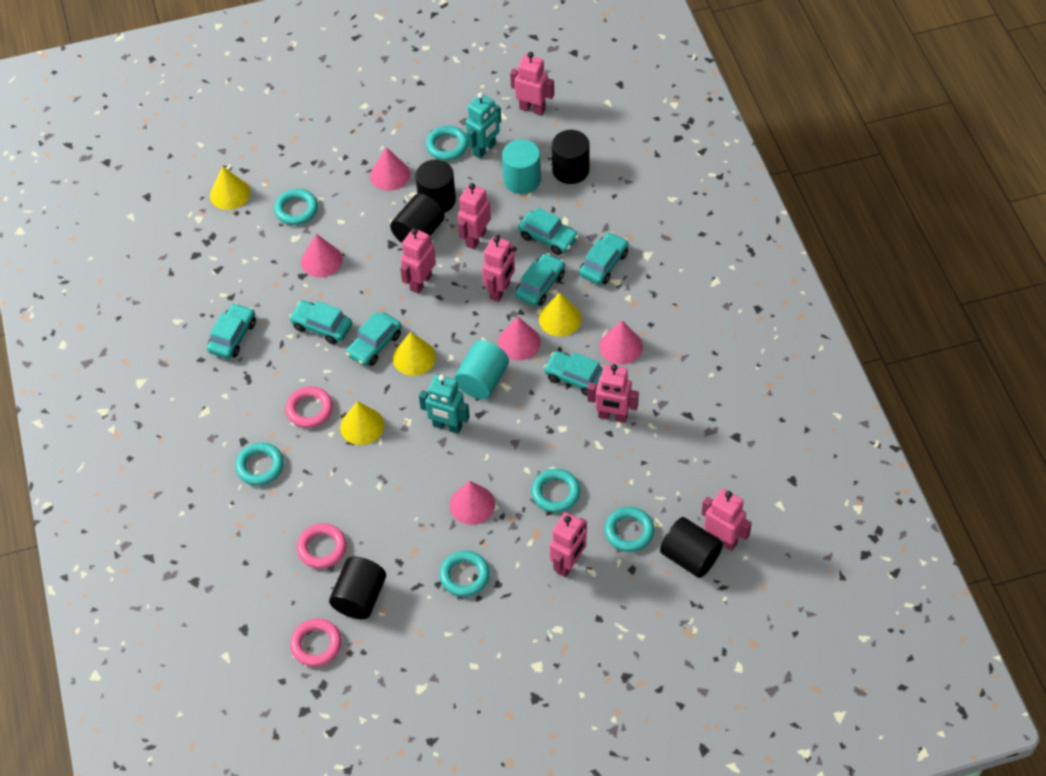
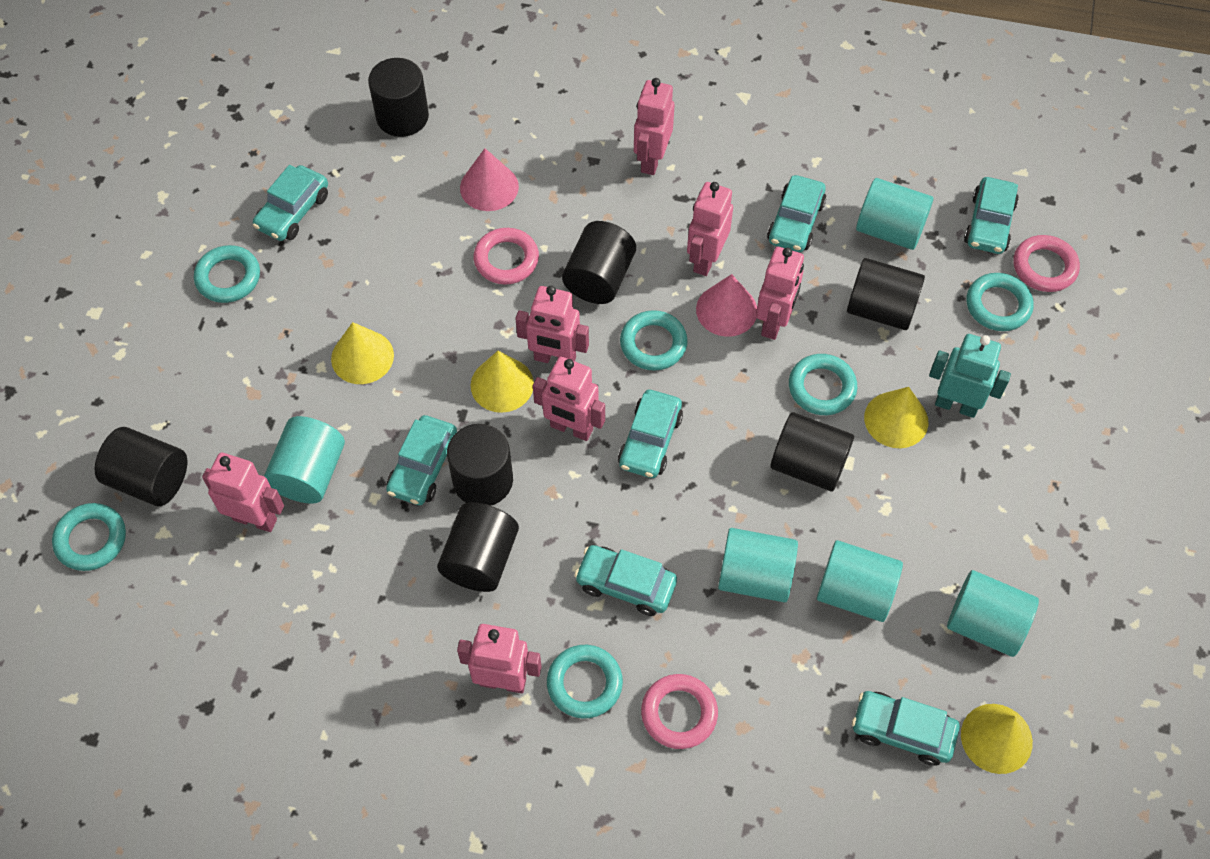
black cylinder: [329,557,386,619] [390,194,445,243] [415,160,456,213] [552,130,590,184] [660,517,723,578] = 5 -> [95,427,187,506] [368,58,429,137] [437,502,519,592] [447,424,513,506] [562,221,636,304] [771,412,854,491] [847,258,925,330] = 7
pink cone: [301,234,343,277] [370,147,410,191] [450,481,495,525] [498,317,541,360] [600,321,643,365] = 5 -> [460,148,519,211] [696,274,757,337] = 2
turquoise cylinder: [454,340,509,399] [502,139,541,194] = 2 -> [264,416,345,504] [718,528,798,603] [817,540,903,622] [856,178,934,250] [947,570,1039,657] = 5
turquoise robot: [419,374,470,434] [466,92,501,159] = 2 -> [929,334,1011,418] = 1

